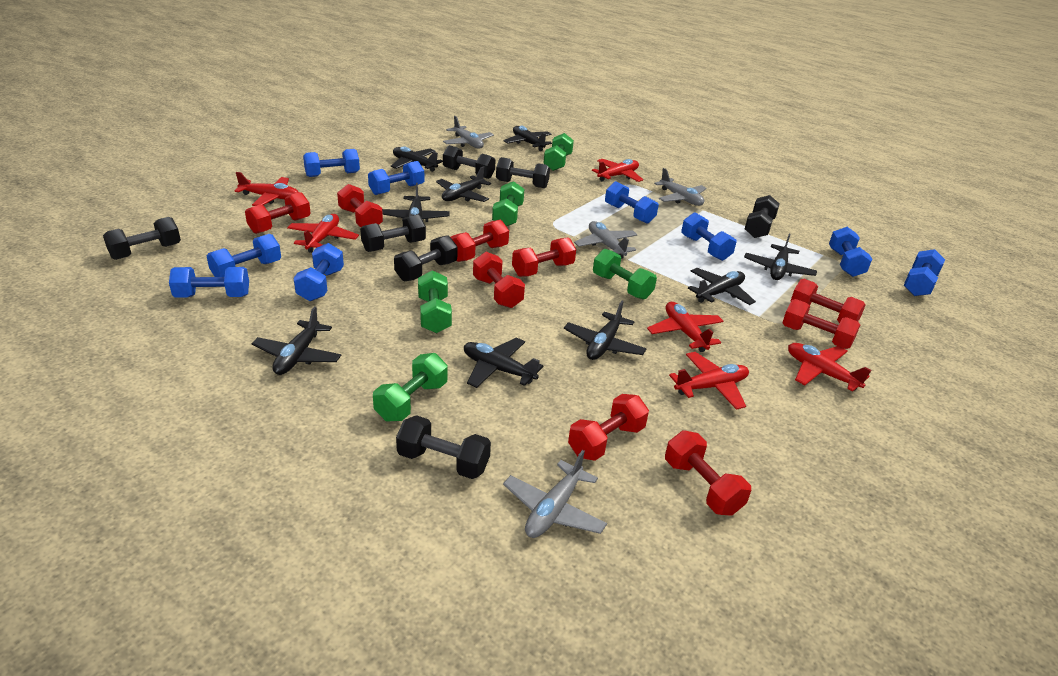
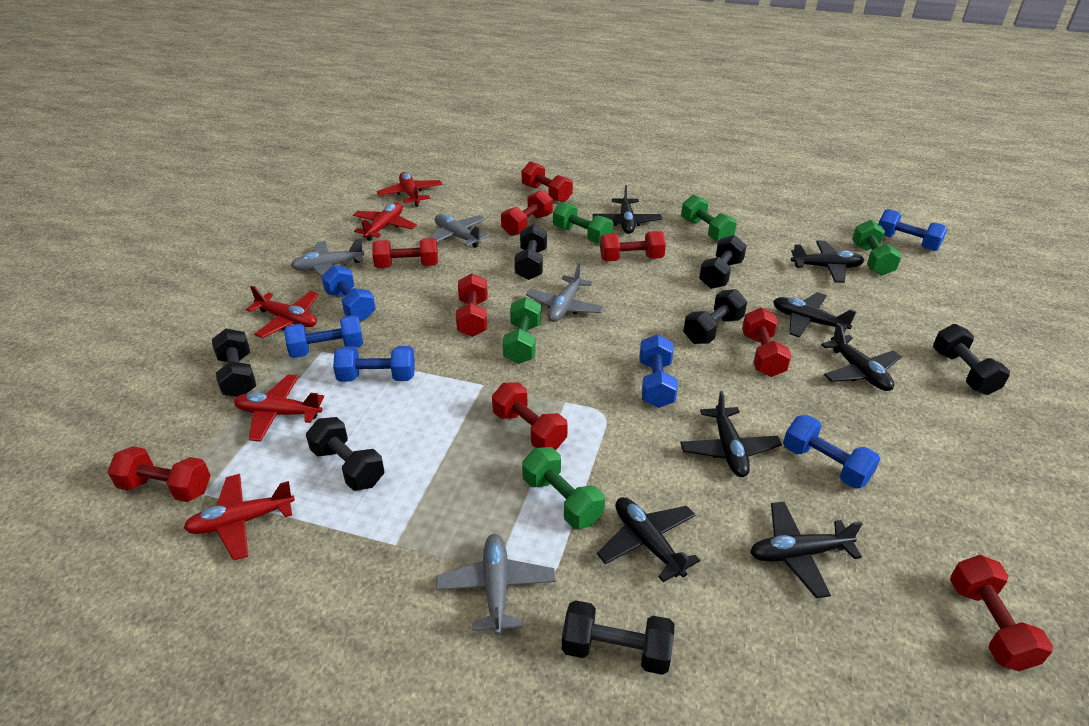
black plane: [252,306,341,375] [382,183,450,222] [391,146,443,172] [436,166,491,202] [464,338,544,388] [504,126,552,151] [564,301,646,360] [688,268,756,305] [744,234,817,280] = 9 -> [593,185,662,234] [597,497,700,582] [680,391,782,477] [750,502,863,598] [773,292,857,338] [791,241,865,283] [821,323,901,391] = 7
blue dumbbell: [169,267,249,298] [207,234,281,277] [293,243,344,301] [303,149,360,177] [368,161,424,195] [605,181,659,223] [681,212,736,261] [829,227,872,277] [904,249,945,296] = 9 -> [284,315,363,358] [321,265,376,321] [333,346,415,382] [639,334,678,408] [783,415,880,489] [879,209,947,251] = 6
red plane: [235,172,298,206] [287,214,359,253] [592,159,643,182] [647,302,723,352] [669,352,749,410] [788,343,871,392] = 6 -> [184,474,295,561] [234,375,324,442] [246,286,319,338] [353,203,417,241] [377,172,442,207] = 5

